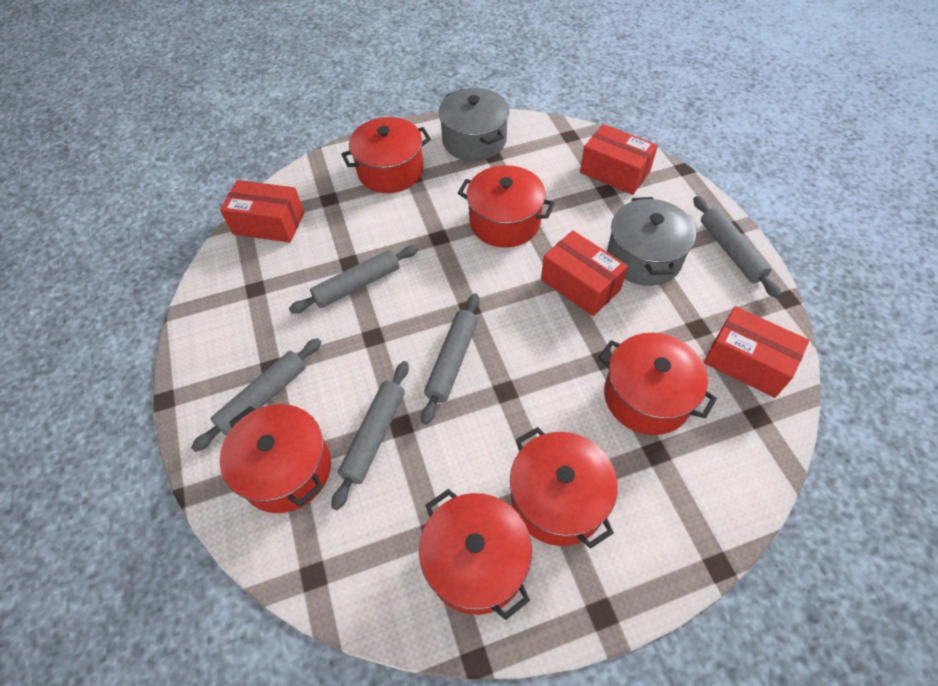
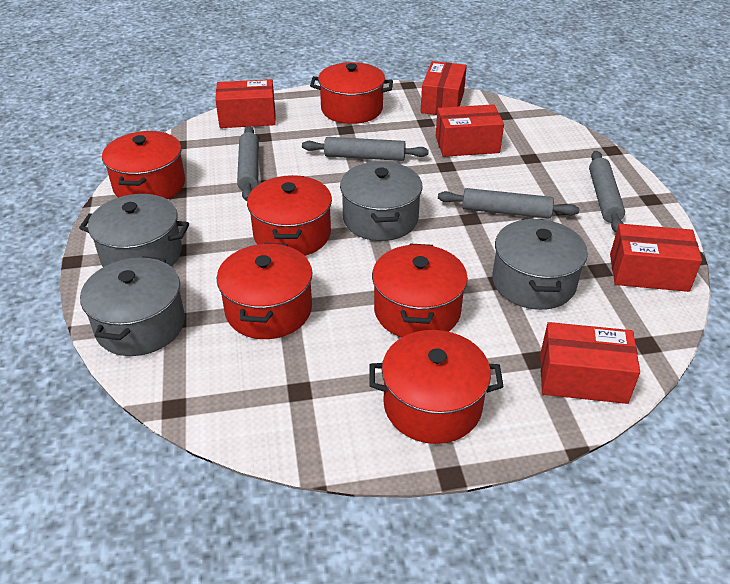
grey pot: [438,88,509,161] [607,197,696,286] = 2 -> [79,194,189,267] [80,256,185,356] [340,161,423,241] [492,219,588,310] = 4
grey rolling pin: [191,338,321,452] [289,245,418,314] [332,361,409,510] [421,293,479,425] [693,196,781,298] = 5 -> [237,126,259,201] [302,137,429,161] [438,188,580,219] [589,151,625,232] = 4
red box: [220,180,304,243] [541,230,628,316] [580,124,658,195] [704,306,809,398] = 4 -> [215,79,276,128] [421,61,467,115] [436,104,504,157] [540,322,640,404] [610,224,702,292] = 5

